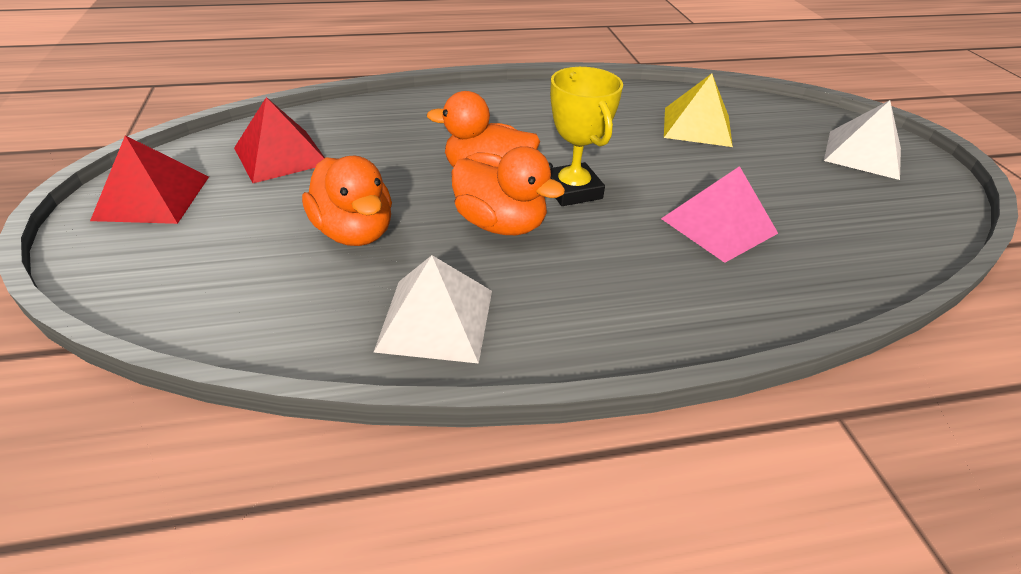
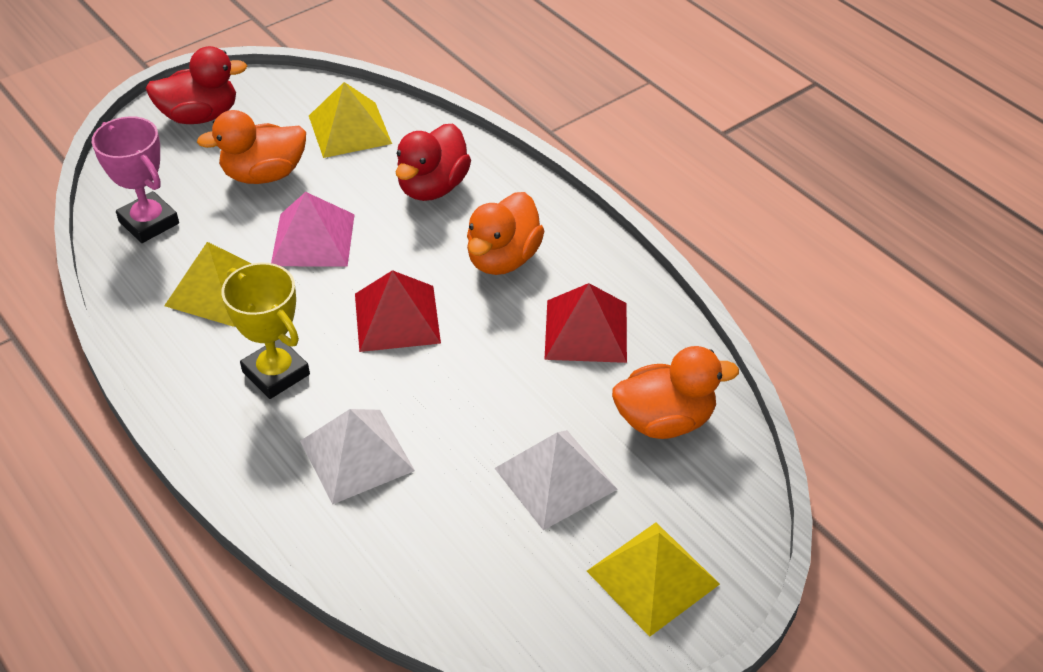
pink trophy: none = 0 -> [92,116,179,243] = 1
red duck: none = 0 -> [146,46,247,124] [395,124,471,201] = 2
yellow pyramid: [664,73,733,147] = 1 -> [164,242,252,327] [309,82,392,158] [587,522,720,637] = 3

